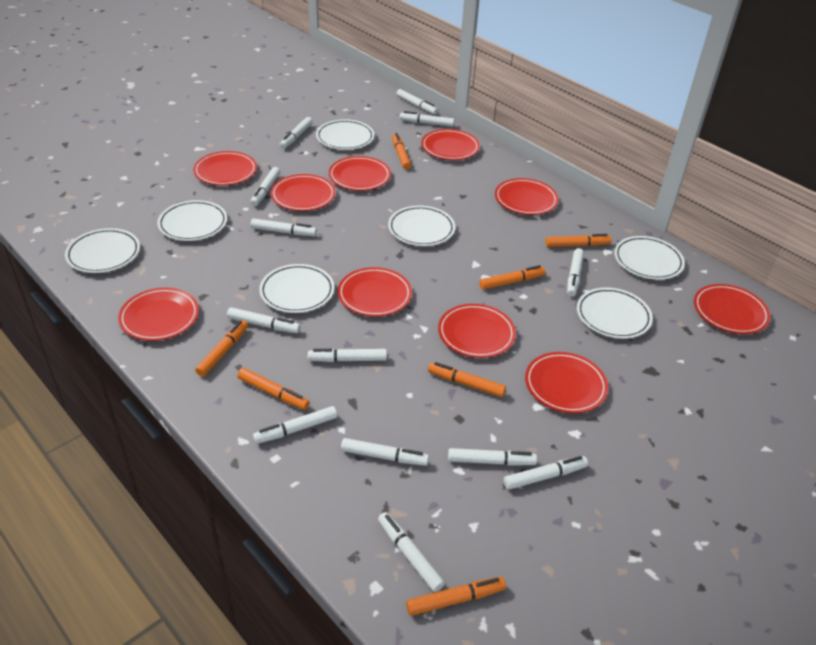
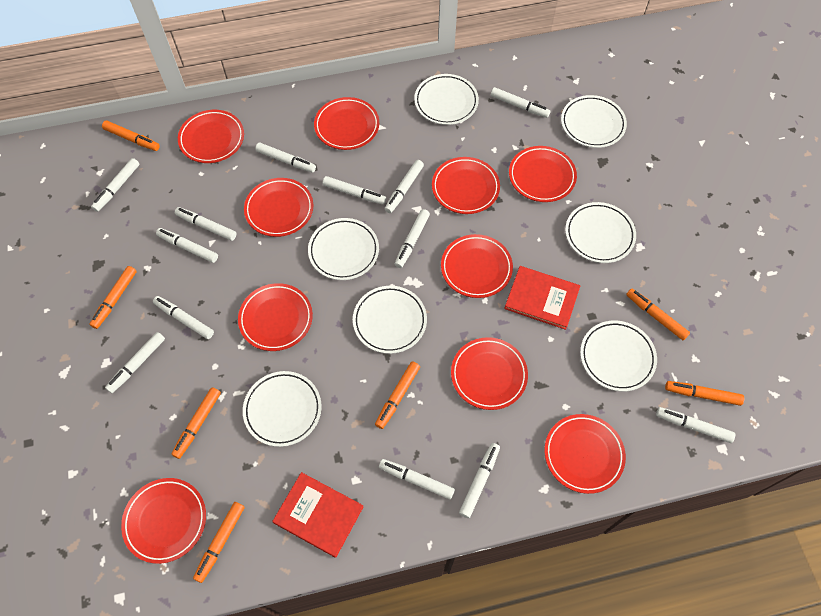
red book: none = 0 -> [272,472,363,558] [504,266,580,330] = 2

